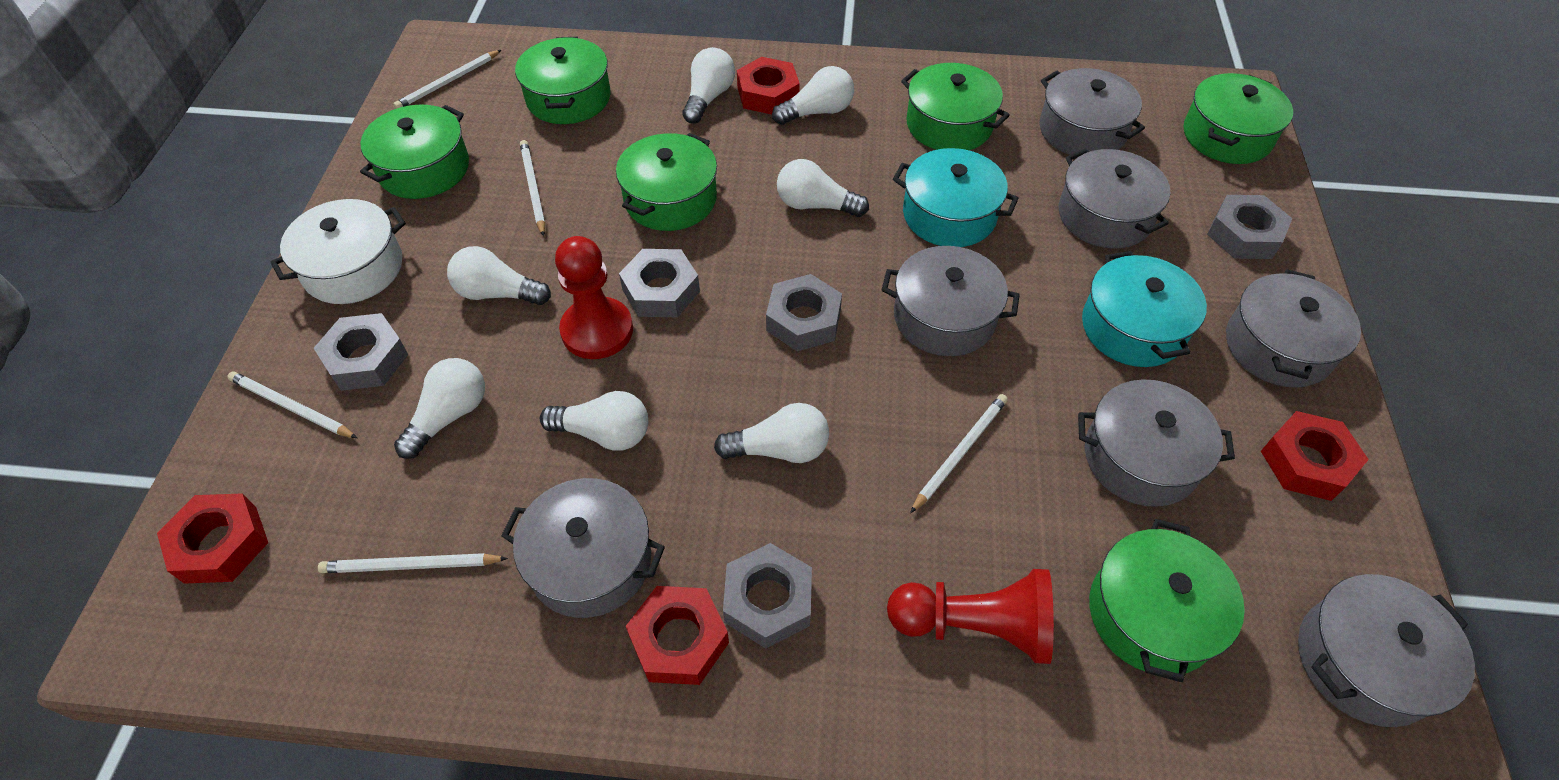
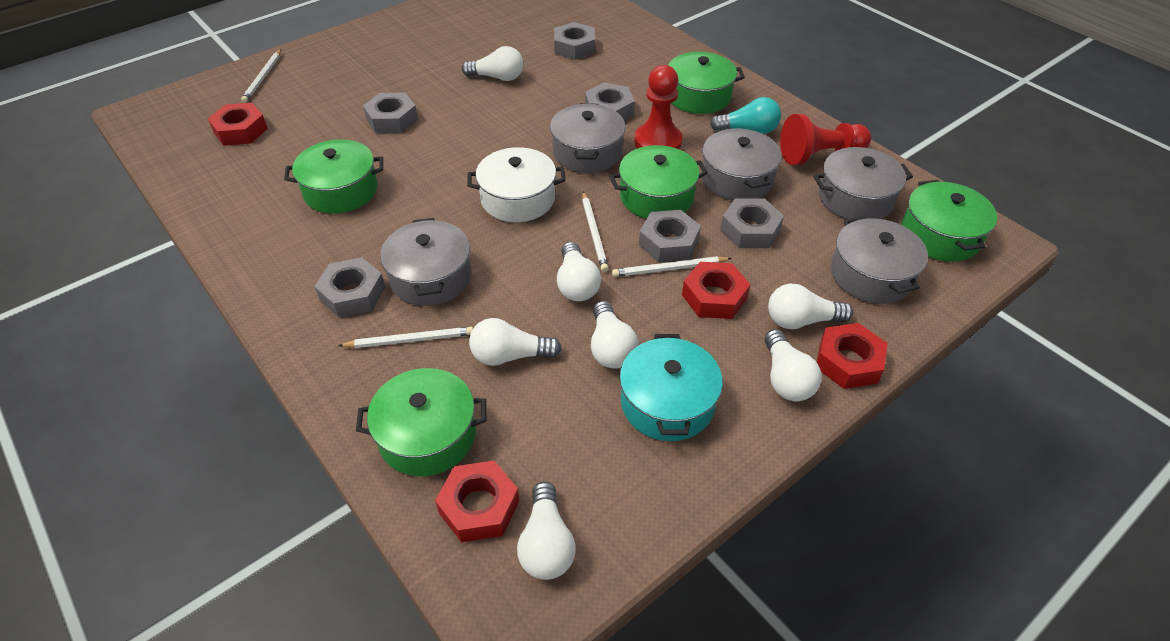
green pot: [360,104,469,199] [515,37,611,124] [616,133,717,231] [901,63,1010,150] [1089,519,1245,682] [1184,73,1293,164] = 6 -> [284,140,383,214] [356,368,486,476] [609,145,708,219] [668,52,745,114] [901,180,997,262] = 5
grey nut: [314,313,408,391] [619,249,700,317] [723,543,812,648] [766,274,842,351] [1207,195,1292,259] = 5 -> [314,257,386,318] [363,93,418,133] [554,22,595,60] [585,83,635,120] [639,210,701,263] [720,199,784,248] = 6
grey pot: [501,478,665,618] [882,246,1020,356] [1040,68,1145,155] [1059,148,1170,249] [1078,379,1235,507] [1226,269,1361,388] [1298,574,1475,727] = 7 -> [380,218,472,306] [550,103,626,173] [701,128,782,200] [813,147,913,219] [831,216,928,304] = 5
turquoise light bulb: none = 0 -> [710,97,781,134] = 1
turquoise pot: [893,148,1019,247] [1082,251,1207,367] = 2 -> [620,334,723,441] = 1
white pencil: [227,371,357,438] [318,553,508,573] [393,50,501,109] [520,140,545,236] [910,394,1008,513] = 5 -> [241,49,281,103] [338,327,473,348] [582,192,609,272] [612,256,732,277] = 4

